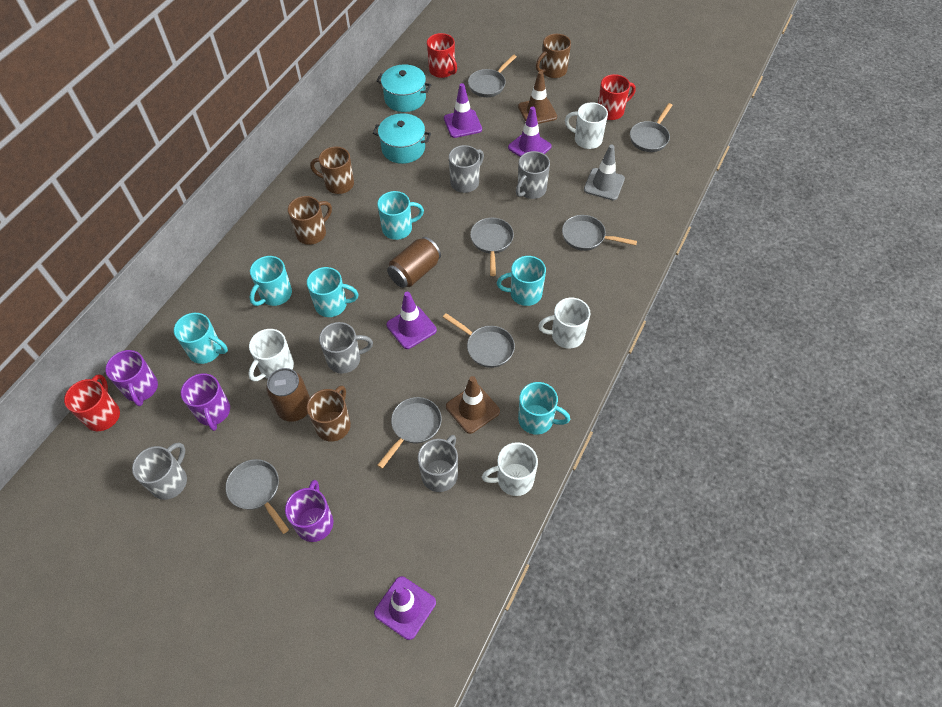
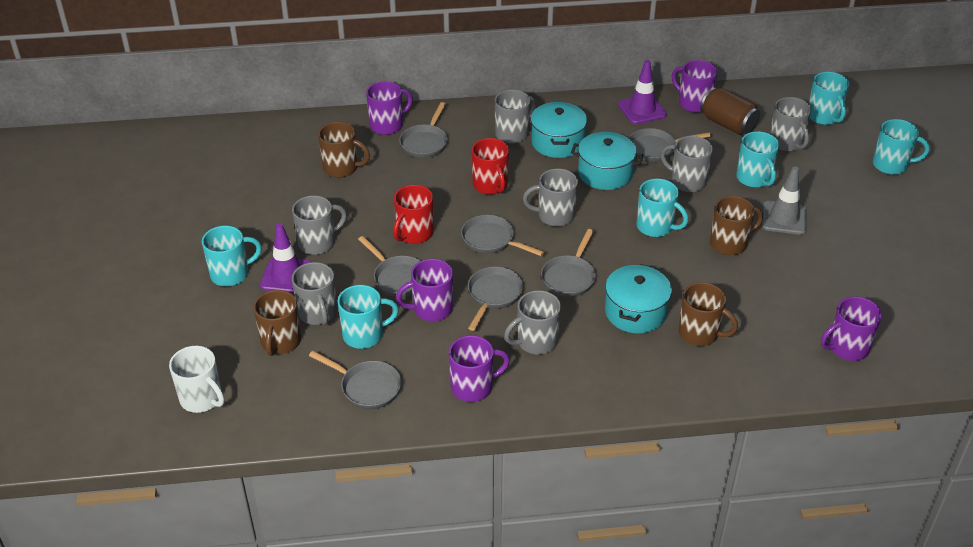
brown can: [266,368,310,422] [387,237,441,288] = 2 -> [700,87,760,135] = 1
brown traffic cone: [446,376,500,434] [518,71,557,124] = 2 -> none = 0
grey mug: [132,442,187,500] [319,322,373,373] [418,435,458,492] [449,145,484,193] [516,151,550,199] = 5 -> [292,195,347,255] [292,262,337,325] [495,90,536,144] [504,290,561,355] [523,169,578,227] [661,136,713,192] [770,97,811,151] = 7
purple mug: [105,350,158,406] [181,373,230,431] [285,480,333,542] = 3 -> [366,81,413,135] [396,259,453,321] [449,335,510,402] [672,60,717,113] [821,296,882,361] = 5
purple traffic cone: [374,576,436,640] [386,292,437,349] [444,83,482,138] [508,107,552,157] = 4 -> [260,223,312,293] [618,60,667,124] = 2
red mug: [64,374,120,431] [427,33,457,78] [598,74,636,120] = 3 -> [393,185,434,244] [471,138,509,195] = 2
turquoise pot: [373,113,431,164] [376,65,431,112] = 2 -> [531,102,587,158] [571,132,643,190] [605,264,672,334] = 3
white mug: [248,329,294,381] [482,442,538,496] [538,298,590,349] [565,102,608,149] = 4 -> [169,346,225,413] = 1

